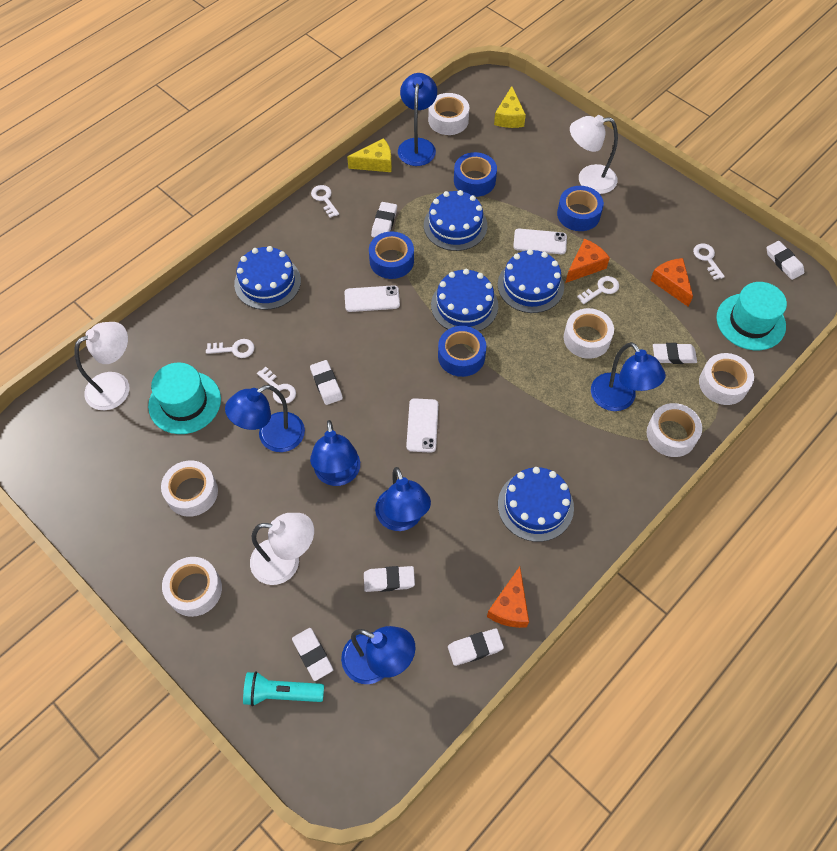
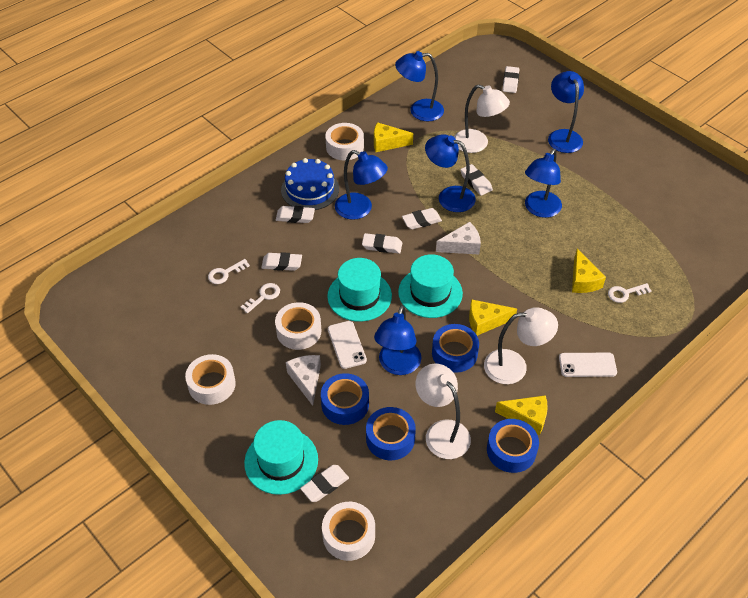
blue cake: [234,246,301,310] [424,190,487,251] [431,269,498,331] [498,249,564,313] [498,467,574,542] = 5 -> [281,158,339,210] = 1
orange cheese: [487,567,529,628] [565,239,610,283] [650,258,693,307] = 3 -> none = 0
turquoise flashlight: [243,671,324,706] = 1 -> none = 0
turquoise hat: [148,363,221,434] [716,282,787,350] = 2 -> [244,420,318,495] [327,258,392,322] [398,254,463,318] = 3
white cheese: none = 0 -> [286,355,321,406] [436,222,481,255] = 2
white key: [206,339,255,358] [257,367,296,404] [311,185,339,218] [577,276,619,304] [693,243,725,280] = 5 -> [208,259,250,284] [241,283,280,313] [608,283,651,303] = 3
white phone: [344,285,400,312] [406,398,438,453] [513,229,567,254] = 3 -> [328,321,367,369] [559,353,617,377] = 2
white tape: [161,460,218,517] [162,557,222,617] [428,93,469,135] [564,308,614,359] [647,403,702,457] [699,353,754,405] = 6 -> [185,354,236,405] [275,302,321,350] [322,502,375,561] [325,123,364,160] = 4
yellow cheese: [347,138,392,172] [494,86,526,128] = 2 -> [374,122,413,152] [469,299,517,336] [495,395,548,436] [572,248,606,293] = 4

